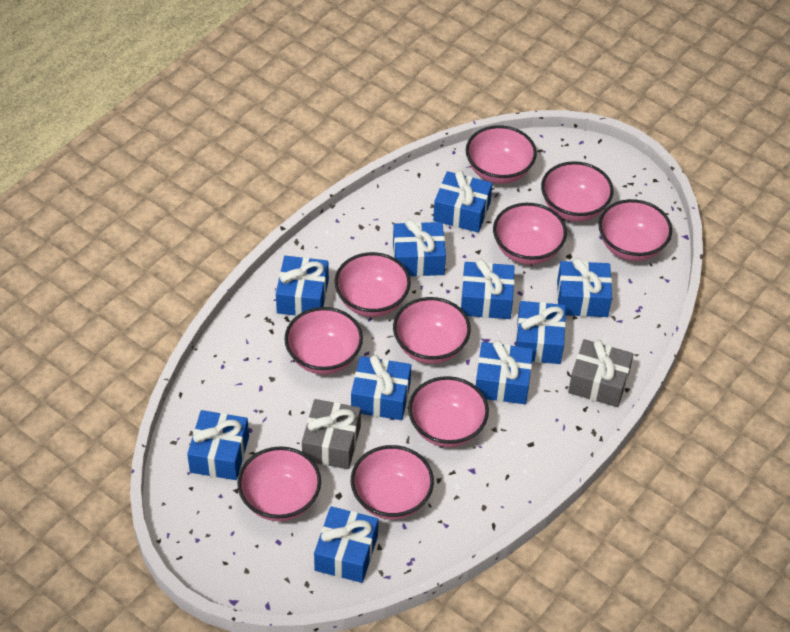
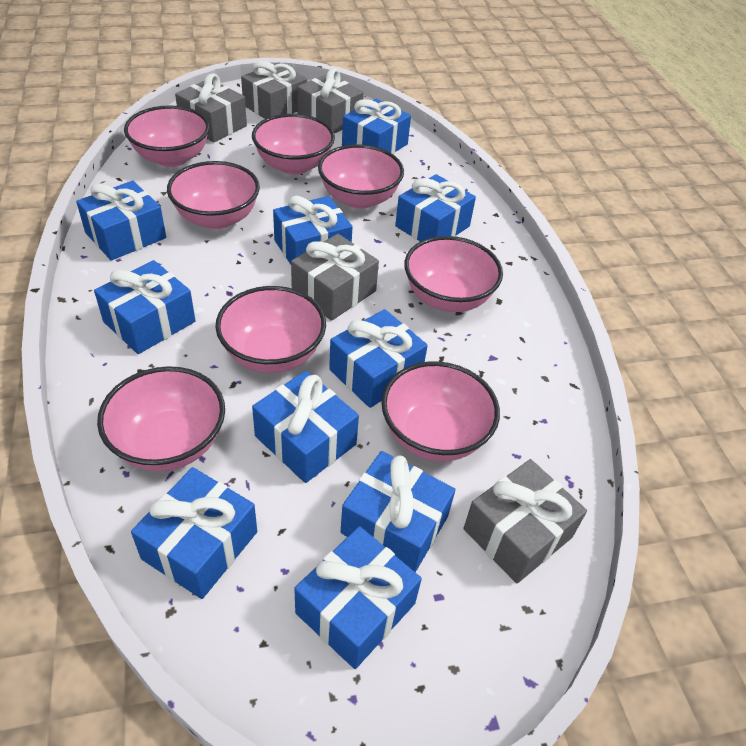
grey gift: [302,399,361,469] [568,339,634,407] = 2 -> [175,73,247,142] [241,61,307,119] [291,234,379,321] [297,68,364,134] [464,459,587,584] = 5
pink bowl: [237,446,321,521] [284,307,363,375] [334,252,411,317] [351,445,434,520] [393,297,471,364] [408,376,489,447] [466,125,537,184] [493,203,567,265] [541,161,613,222] [598,199,672,261] = 10 -> [97,366,225,471] [124,105,210,167] [167,161,260,229] [215,286,326,373] [252,114,335,175] [318,144,404,209] [381,361,500,462] [404,236,503,312] = 8

